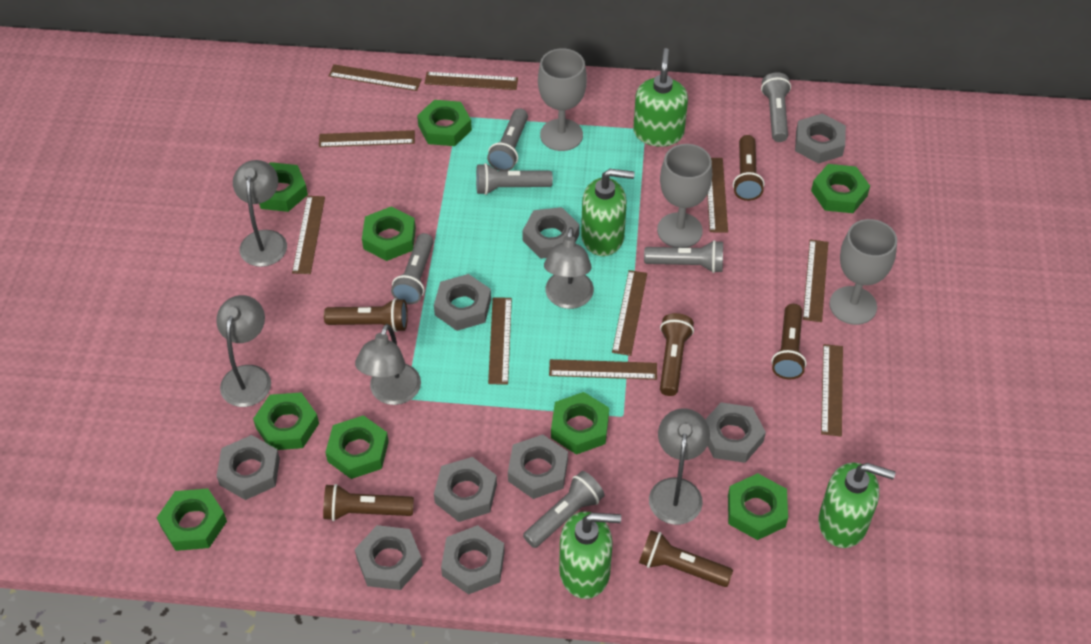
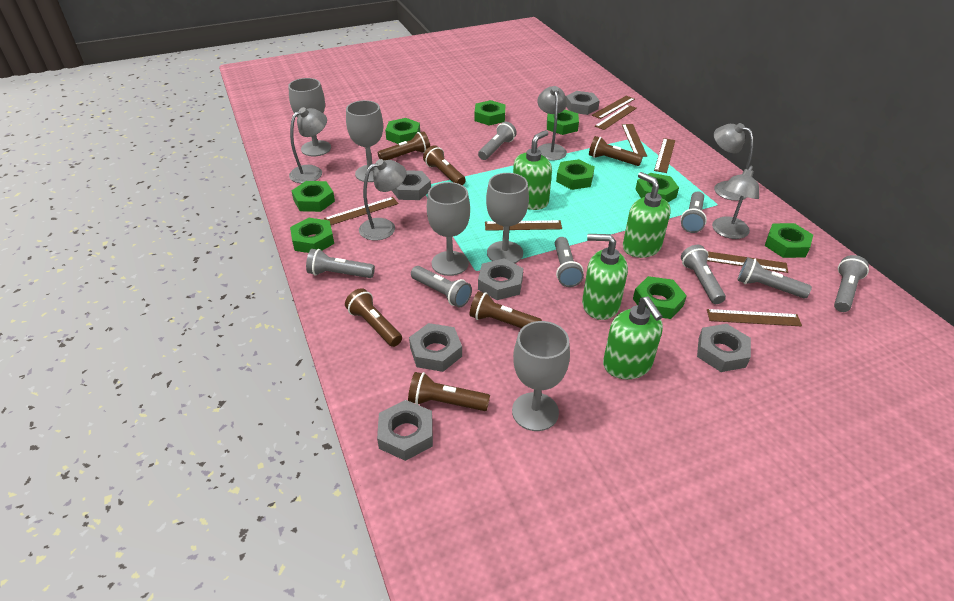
brown ruler: [292,196,325,274] [319,130,415,147] [329,64,422,91] [424,72,518,90] [488,297,512,385] [549,359,657,380] [612,270,647,356] [707,158,728,233] [803,239,828,322] [821,344,843,437] = 10 -> [324,197,398,225] [485,220,562,231] [592,95,635,119] [595,105,637,130] [622,124,647,157] [654,138,675,173] [707,252,788,273] [707,309,802,326] = 8
grey flashlight: [391,233,434,304] [476,163,553,195] [487,108,528,171] [523,471,605,548] [644,240,723,273] [761,72,791,142] = 6 -> [306,249,375,278] [411,266,472,307] [478,122,517,160] [555,237,584,287] [681,191,707,233] [681,245,726,304] [737,257,812,298] [834,255,869,312] = 8
grey goblet: [538,48,587,151] [657,144,712,248] [829,219,897,325] = 3 -> [288,78,331,156] [346,100,383,182] [427,182,470,276] [486,173,529,264] [512,321,570,431] = 5
grey nut: [216,435,280,500] [355,525,423,590] [434,274,491,331] [434,457,497,522] [441,525,505,595] [508,434,568,499] [522,207,580,259] [705,403,766,463] [795,113,846,164] = 9 -> [377,400,433,461] [392,170,431,200] [409,323,462,372] [478,259,523,300] [566,91,600,115] [697,324,751,372] = 6

